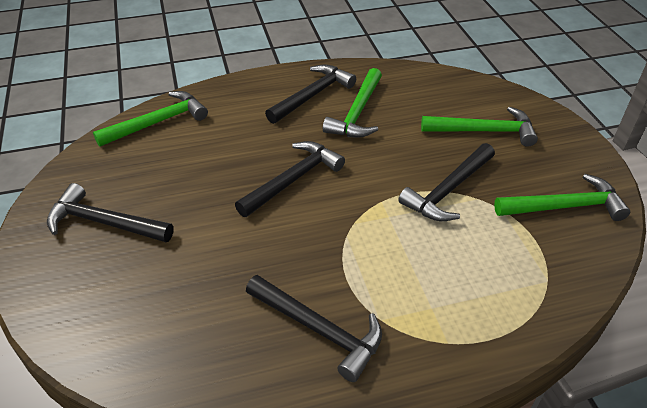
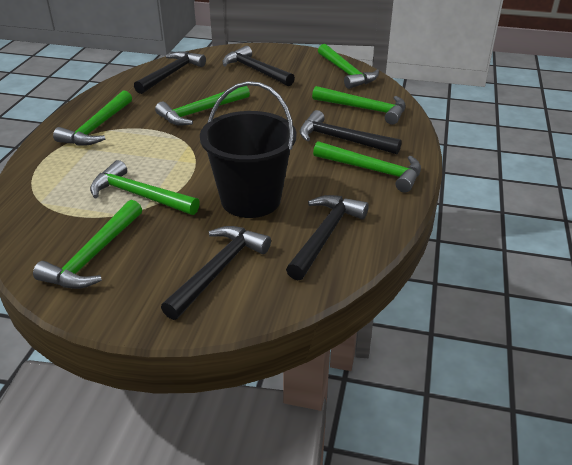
black bucket: none = 0 -> [200,81,296,218] = 1
green hammer: [93,91,208,147] [323,68,382,138] [421,107,538,147] [494,174,630,221] = 4 -> [33,200,142,289] [53,90,132,145] [90,160,200,215] [155,86,250,126] [312,86,406,125] [313,141,421,193] [318,44,379,89] = 7

